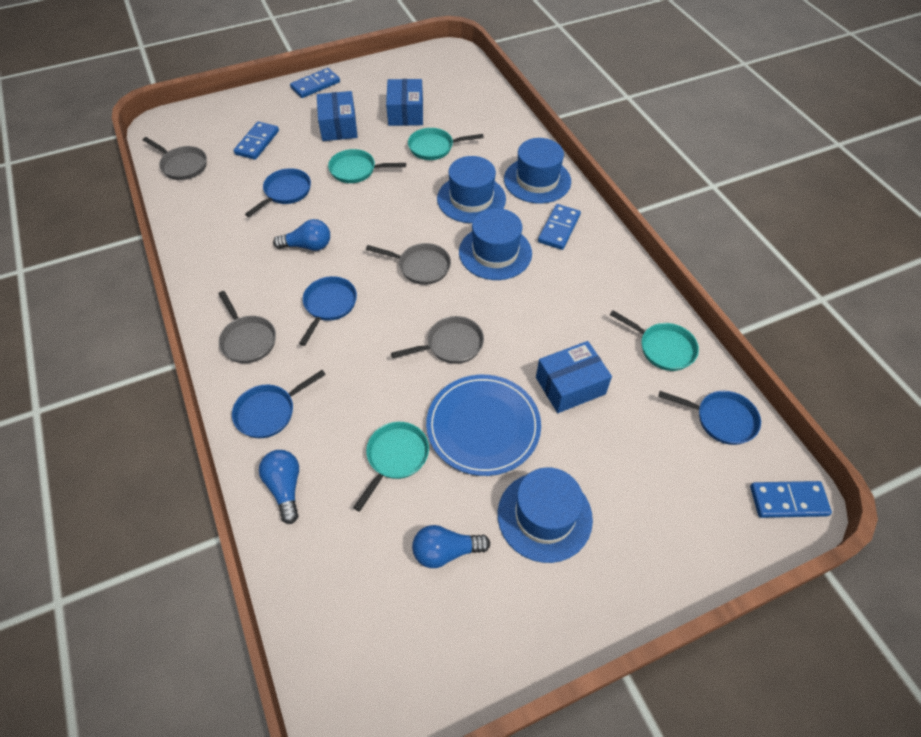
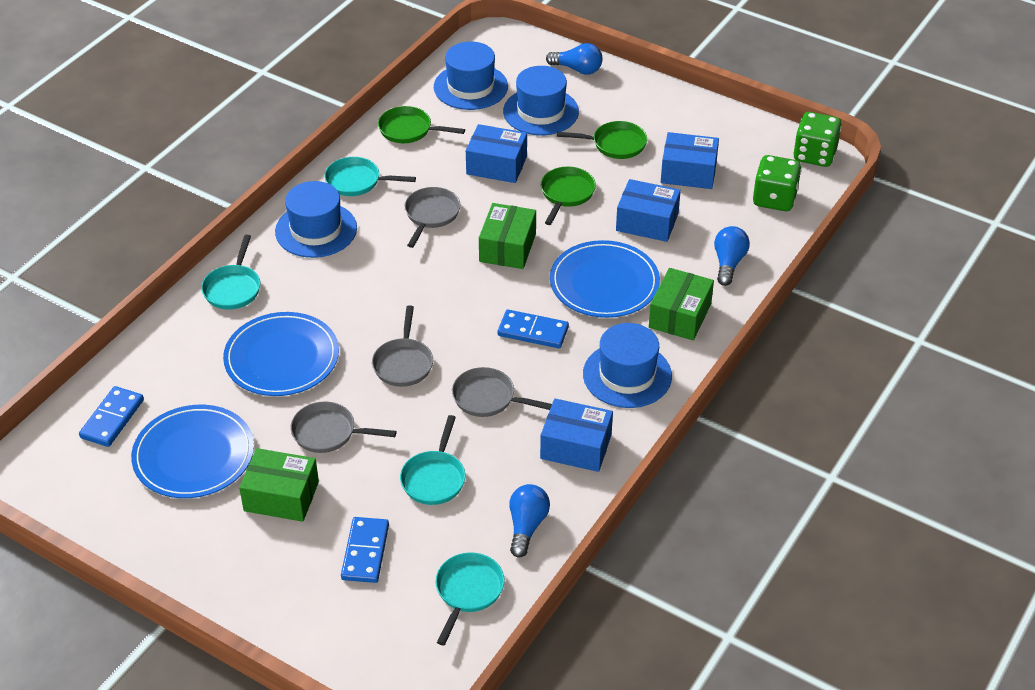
blue box: [317,91,358,141] [386,79,423,126] [536,341,612,413] = 3 -> [466,124,527,183] [540,399,613,472] [616,179,681,242] [661,132,719,189] = 4
blue domino: [234,121,279,160] [290,68,340,98] [538,204,581,250] [750,481,832,518] = 4 -> [79,386,144,447] [341,517,389,583] [498,310,569,348] = 3
blue pan: [232,370,326,438] [245,168,311,217] [299,276,357,346] [658,391,761,445] = 4 -> none = 0
blue plate: [426,375,541,476] = 1 -> [131,405,254,498] [223,312,339,396] [550,240,660,318] = 3
green box: none = 0 -> [239,448,319,522] [479,203,536,269] [649,268,714,340] = 3
green dice: none = 0 -> [753,155,802,211] [793,112,842,167] = 2
green pan: none = 0 -> [378,106,465,143] [541,167,596,225] [557,121,647,159] = 3

